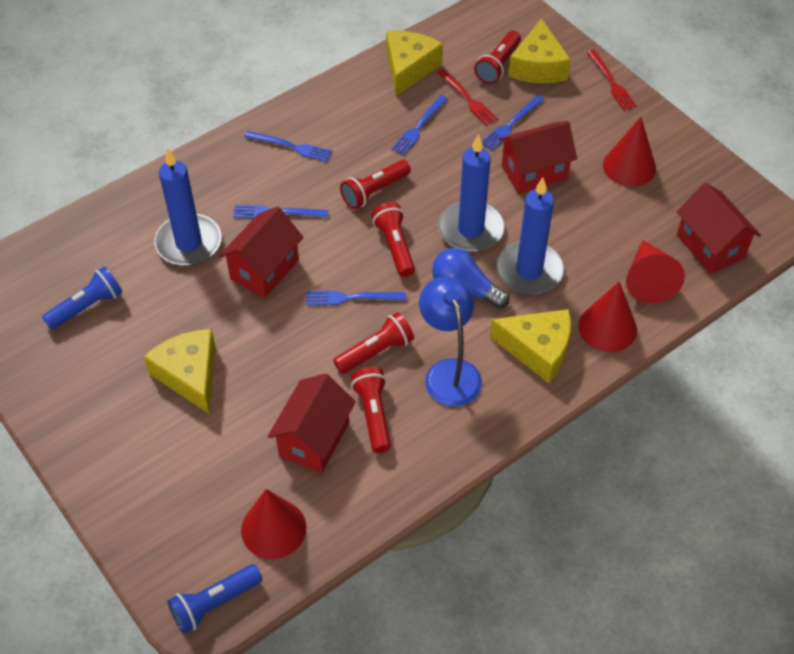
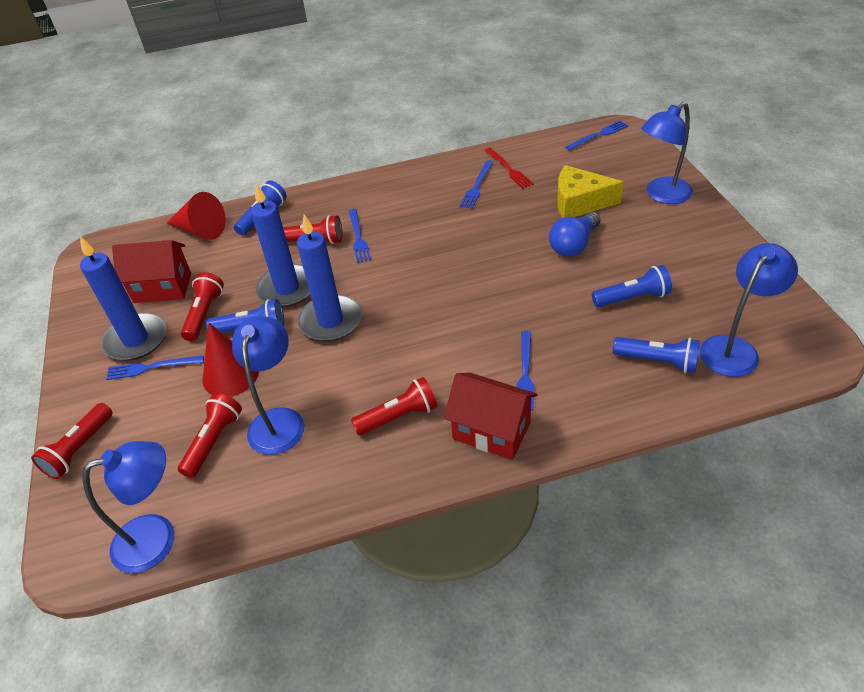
blue flashlight: [42,266,122,330] [168,564,263,634] = 2 -> [206,299,284,333] [234,180,287,236] [592,265,672,307] [613,337,700,373] = 4
blue lamp: [419,276,482,407] = 1 -> [82,441,174,573] [232,316,305,455] [641,102,693,204] [700,243,798,377] = 4
red cone: [241,489,306,559] [578,281,637,352] [603,117,656,187] [626,240,685,304] = 4 -> [167,192,226,240] [203,323,259,397] = 2
red fork: [437,69,498,126] [587,50,637,111] = 2 -> [485,148,534,189] = 1
red house: [219,207,304,298] [268,374,356,473] [499,121,577,194] [676,183,761,274] = 4 -> [112,240,191,303] [444,373,537,460] = 2
yellow cheese: [144,329,215,413] [386,31,443,96] [490,309,571,383] [508,18,571,83] = 4 -> [557,165,624,218] = 1

